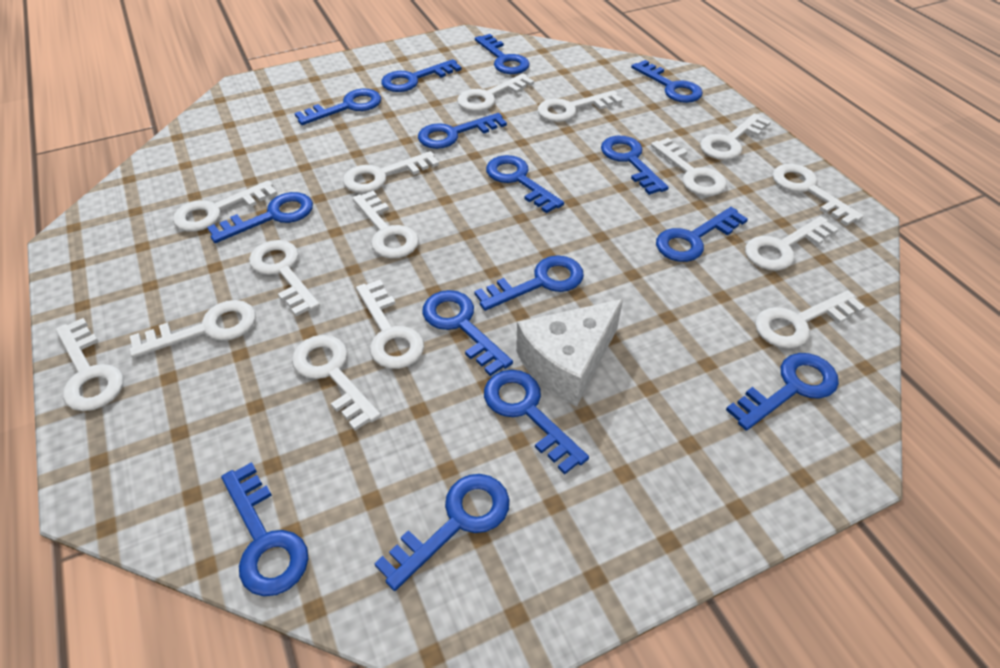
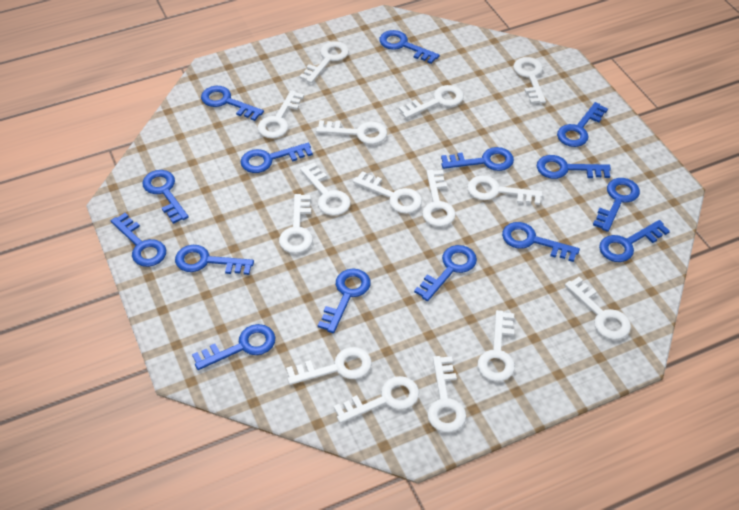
white cheese: [516,299,623,407] = 1 -> none = 0

